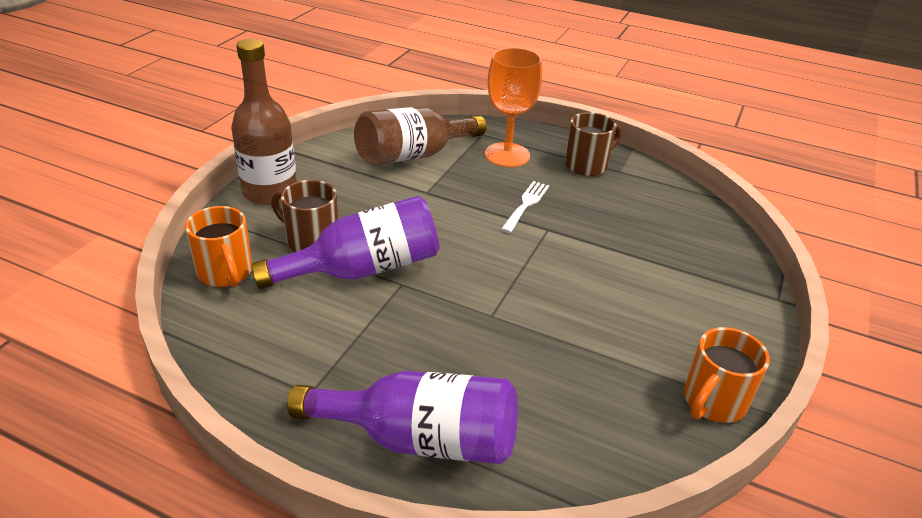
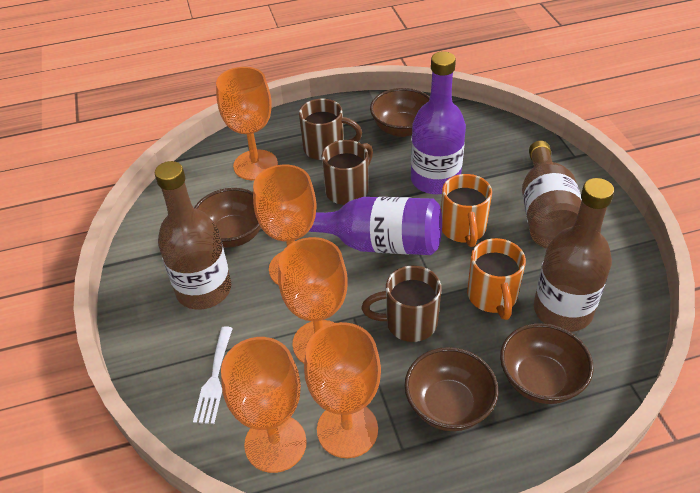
brown bottle: [231,39,297,205] [354,107,487,165] = 2 -> [155,161,231,310] [522,141,582,249] [534,178,614,332] = 3
brown bowl: none = 0 -> [194,188,261,248] [370,88,430,137] [405,347,498,431] [500,323,594,404] = 4
brown mug: [271,180,338,252] [565,112,621,176] = 2 -> [299,99,362,160] [322,140,373,205] [361,266,441,342] = 3
orange goblet: [485,47,542,167] = 1 -> [216,67,278,180] [221,337,307,473] [253,165,316,285] [278,237,348,363] [304,322,381,458] = 5

